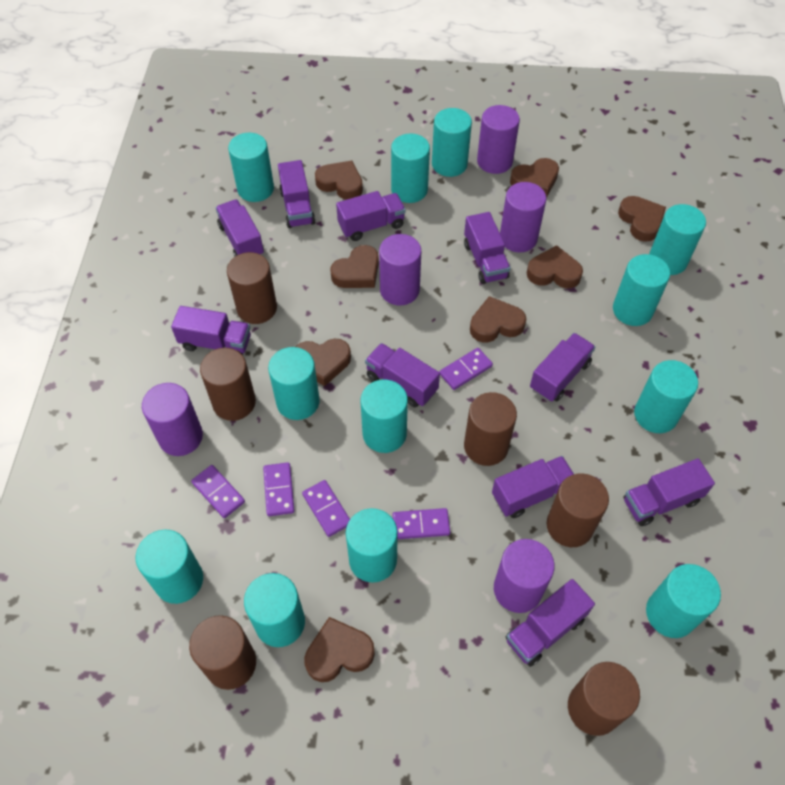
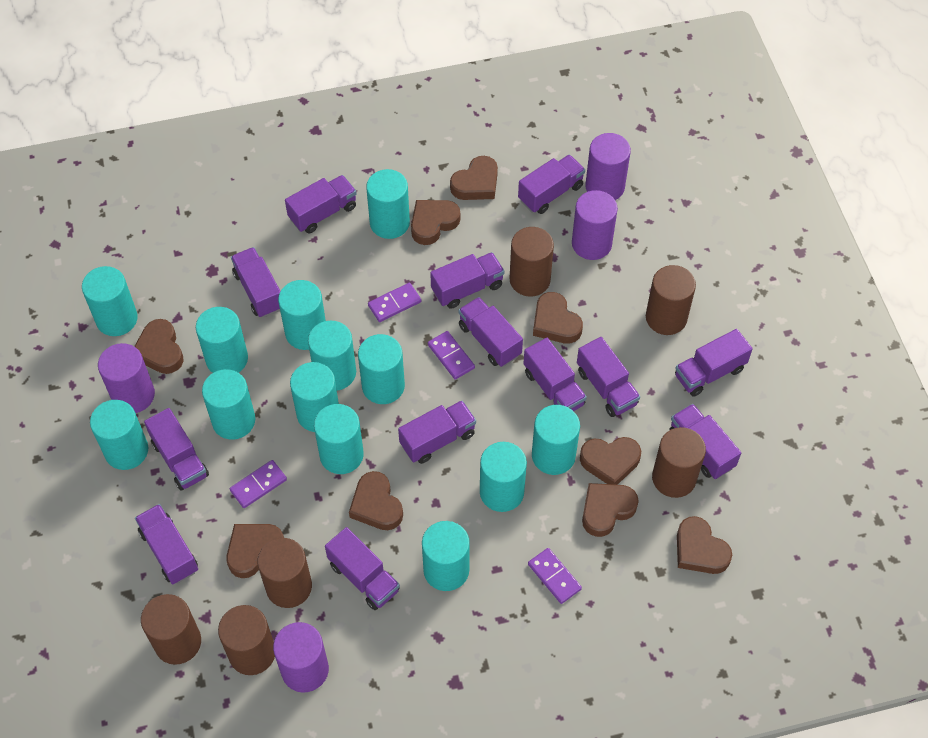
brown heart: [296,339,351,386] [304,617,375,682] [315,160,363,200] [330,245,379,288] [470,296,526,342] [510,158,559,198] [527,245,583,288] [618,196,666,242] = 8 -> [134,319,183,374] [226,524,284,578] [349,471,403,530] [411,200,460,245] [450,156,498,200] [533,292,583,344] [580,437,641,485] [582,483,639,537] [677,516,732,574] = 9
purple cylinder: [142,383,203,456] [379,234,421,305] [477,105,520,174] [494,539,555,613] [500,182,546,252] = 5 -> [98,343,155,413] [273,622,329,693] [572,190,618,260] [585,133,631,200] = 4
purple domino: [191,465,245,518] [263,462,295,516] [302,480,350,537] [392,508,450,539] [439,348,493,390] = 5 -> [230,460,287,508] [368,283,421,322] [428,331,475,380] [528,548,582,604] = 4
purple truck: [171,306,251,355] [216,199,264,257] [278,160,315,228] [336,191,406,241] [365,343,440,407] [464,212,510,284] [492,456,574,518] [506,579,595,667] [530,333,595,402] [624,458,715,526] = 10 -> [135,504,198,584] [144,408,209,491] [231,247,281,318] [285,175,357,233] [325,527,400,610] [398,400,476,464] [430,252,504,309] [459,297,523,367] [518,155,585,214] [523,338,587,411] [577,337,640,417] [669,404,741,479] [675,329,753,397] = 13
turquoise cylinder: [136,530,203,604] [228,133,274,202] [244,573,305,647] [268,347,320,420] [346,508,398,583] [360,380,408,453] [391,134,430,203] [432,108,472,177] [613,254,670,326] [634,360,698,433] [646,564,721,638] [649,204,706,275] = 12 -> [82,266,138,336] [90,400,148,470] [196,307,248,373] [202,369,255,440] [278,280,326,350] [290,362,339,432] [308,321,356,390] [314,404,364,474] [358,334,405,404] [366,169,410,239] [422,521,470,591] [480,442,527,512] [532,405,580,475] = 13

